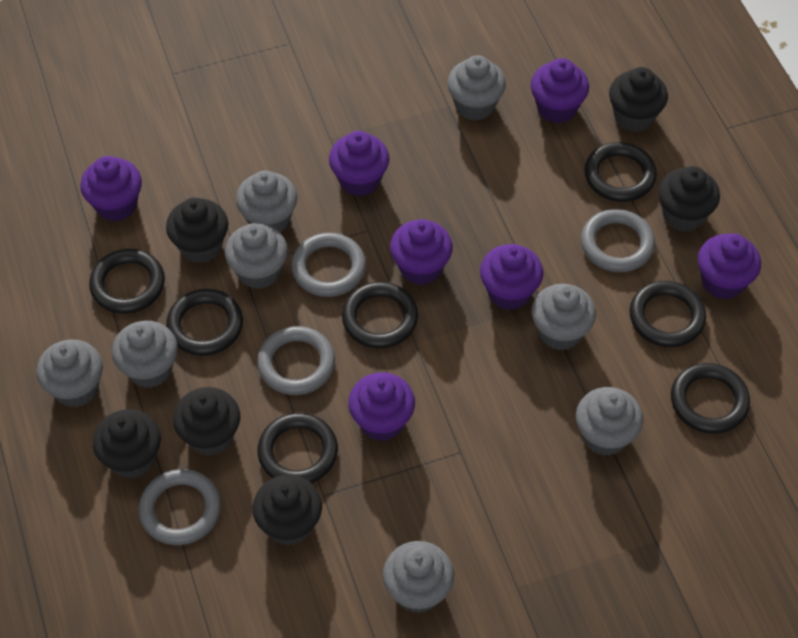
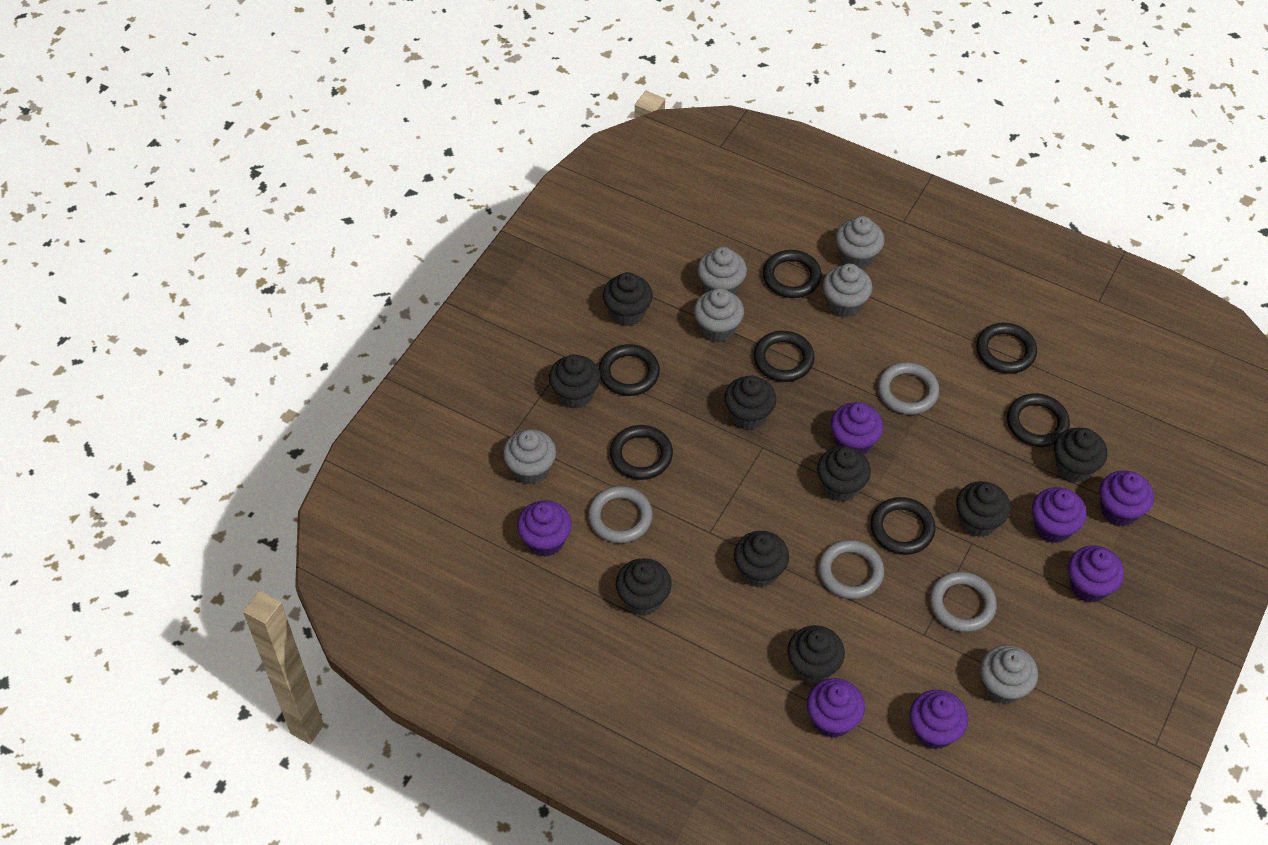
black cupcake: [93,409,161,478] [166,198,228,263] [173,387,240,456] [252,475,322,546] [609,67,668,132] [658,166,720,232] = 6 -> [549,354,601,409] [603,272,653,326] [616,558,672,616] [724,375,777,430] [734,531,789,588] [787,625,845,684] [817,446,871,502] [956,481,1011,537] [1054,427,1107,483] = 9
grey cupcake: [36,340,103,407] [112,321,178,388] [225,223,288,289] [236,171,297,232] [383,541,454,613] [447,55,506,121] [532,284,596,350] [576,387,643,456] = 8 -> [503,429,556,484] [694,288,744,342] [697,247,747,294] [823,263,873,318] [836,216,885,269] [980,645,1038,704] = 6

